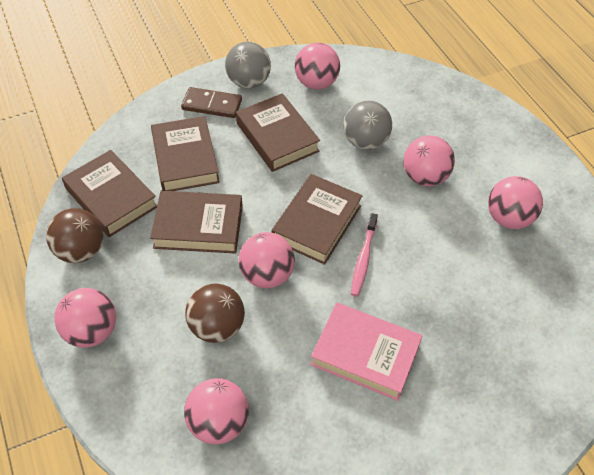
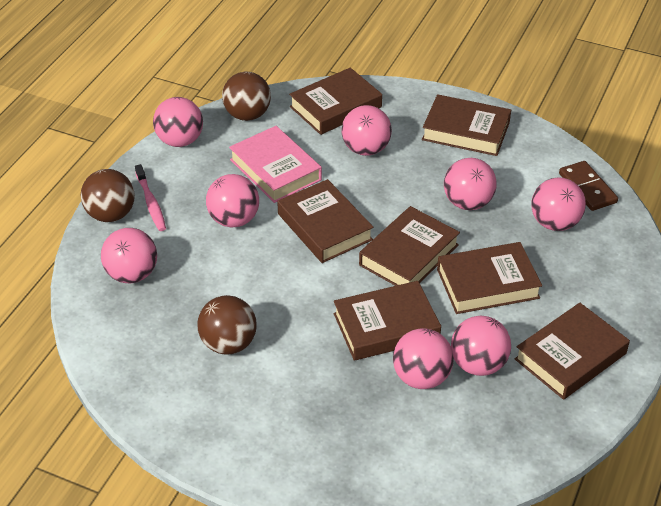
brown ball: [46,208,104,263] [185,283,245,343] = 2 -> [81,169,135,222] [197,295,257,354] [222,72,271,121] = 3
brown book: [62,150,157,237] [150,191,243,254] [151,116,220,191] [236,93,320,172] [272,174,363,265] = 5 -> [277,179,373,263] [289,68,382,135] [334,281,441,361] [359,206,460,286] [422,94,511,156] [437,242,542,314] [515,303,630,400] = 7
grey ball: [225,42,271,89] [343,100,392,150] = 2 -> none = 0
pink ball: [54,288,116,348] [184,378,249,444] [239,232,295,288] [295,43,340,90] [403,135,455,186] [488,176,543,229] = 6 -> [101,228,157,283] [153,97,203,147] [206,174,259,228] [341,105,392,156] [393,328,454,389] [444,158,497,210] [451,316,511,376] [531,177,586,231] = 8

